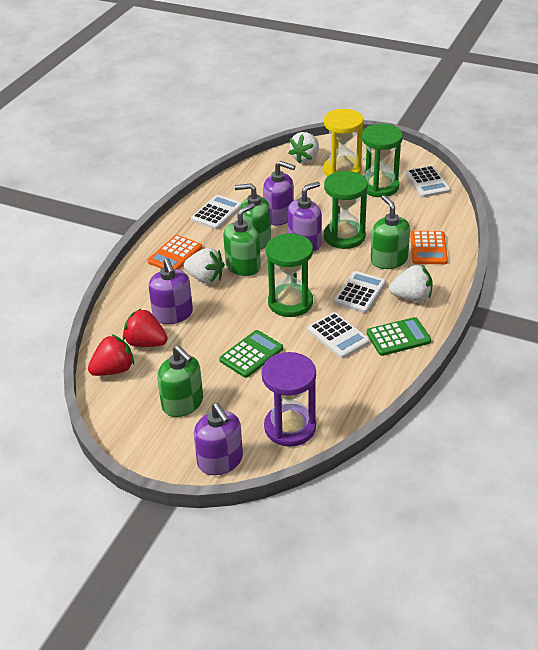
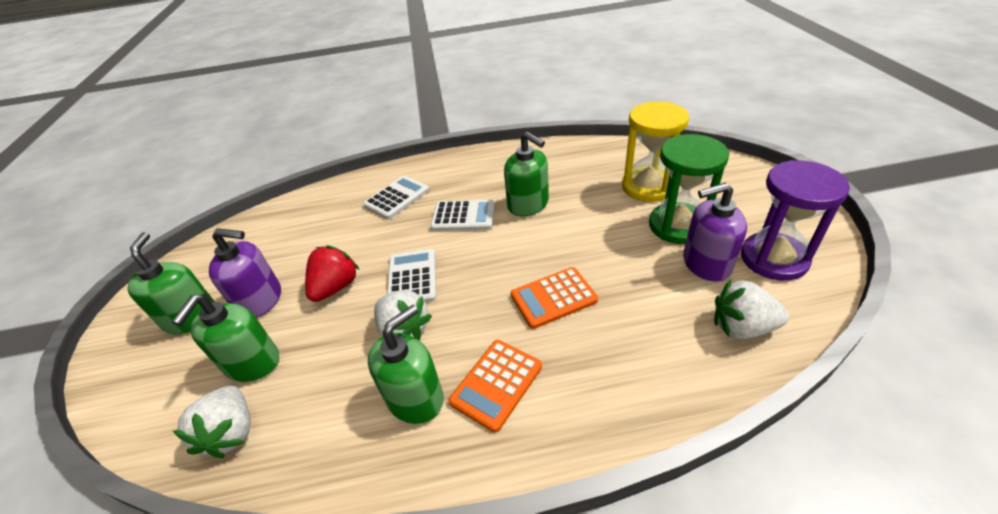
green calculator: [219,330,283,378] [366,317,431,356] = 2 -> none = 0
green hourglass: [266,233,313,317] [324,171,368,249] [362,124,403,197] = 3 -> [649,134,729,244] = 1
purple soap dispenser: [148,258,193,324] [194,403,243,475] [263,161,295,226] [288,182,322,252] = 4 -> [209,228,281,318] [683,182,747,282] = 2
red strawberry: [88,334,134,376] [123,308,168,347] = 2 -> [305,245,359,302] = 1
white calculator: [191,195,242,229] [308,312,370,358] [334,271,386,313] [405,166,451,197] = 4 -> [363,176,429,219] [387,249,436,302] [430,200,495,231] = 3

